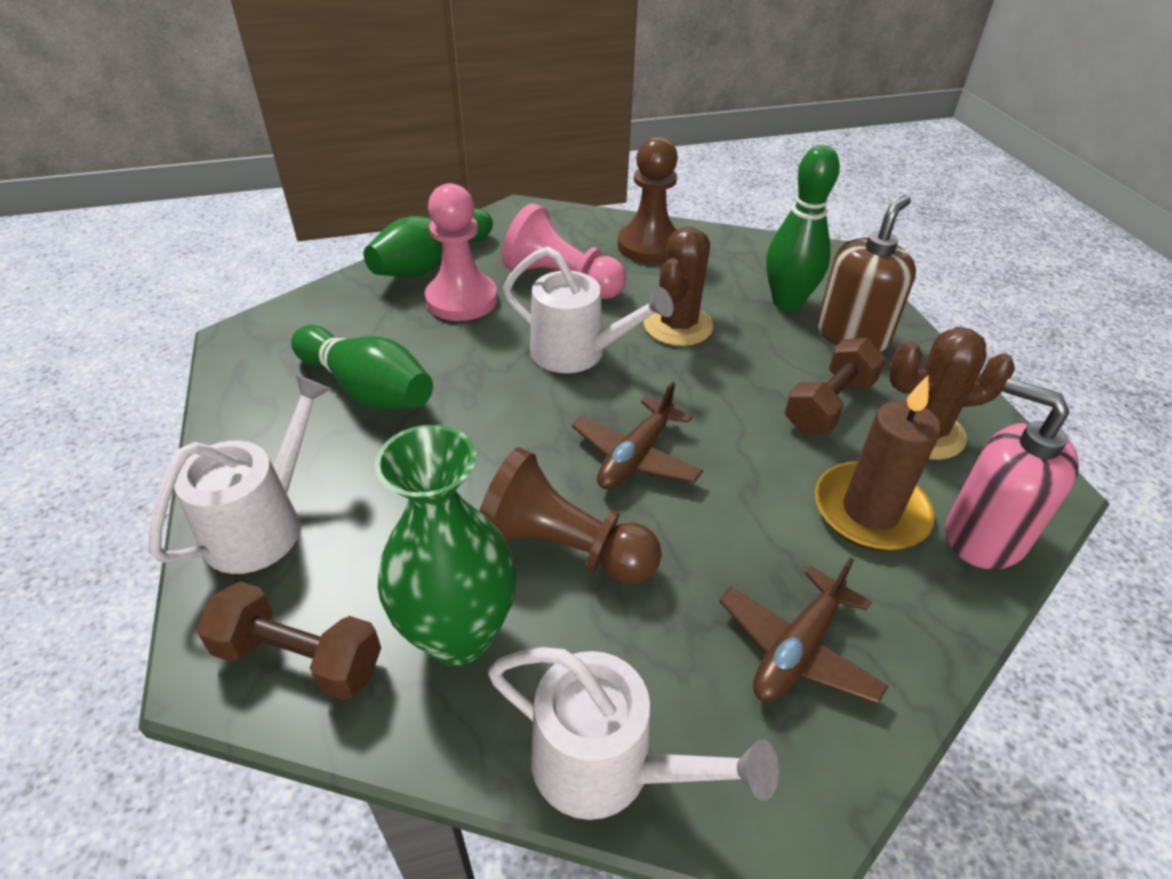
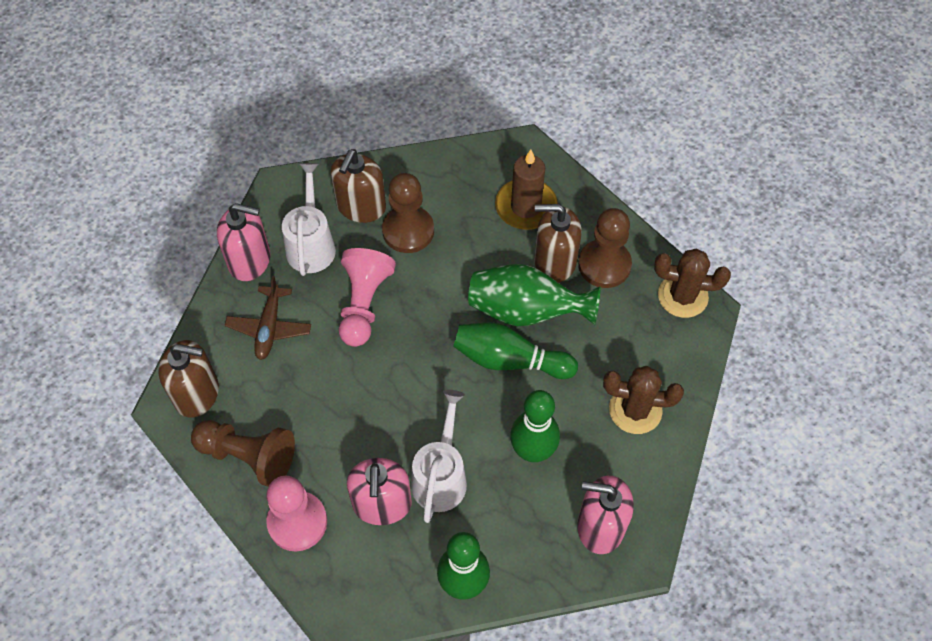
brown dumbbell: [196,581,381,701] [784,338,886,435] = 2 -> none = 0
brown pawn: [479,447,662,585] [618,136,678,263] = 2 -> [191,420,295,487] [382,173,434,253] [578,208,632,288] = 3
brown plane: [572,381,703,490] [719,557,888,704] = 2 -> [225,276,311,360] = 1
brown soap dispenser: [817,195,916,352] = 1 -> [158,340,219,417] [331,149,386,223] [534,204,582,283] = 3
pink soap dispenser: [945,378,1079,570] = 1 -> [217,203,270,281] [347,458,412,525] [577,476,634,554] = 3
white watering can: [149,375,331,574] [488,647,779,820] [503,247,673,373] = 3 -> [282,163,336,276] [411,390,467,523] = 2

